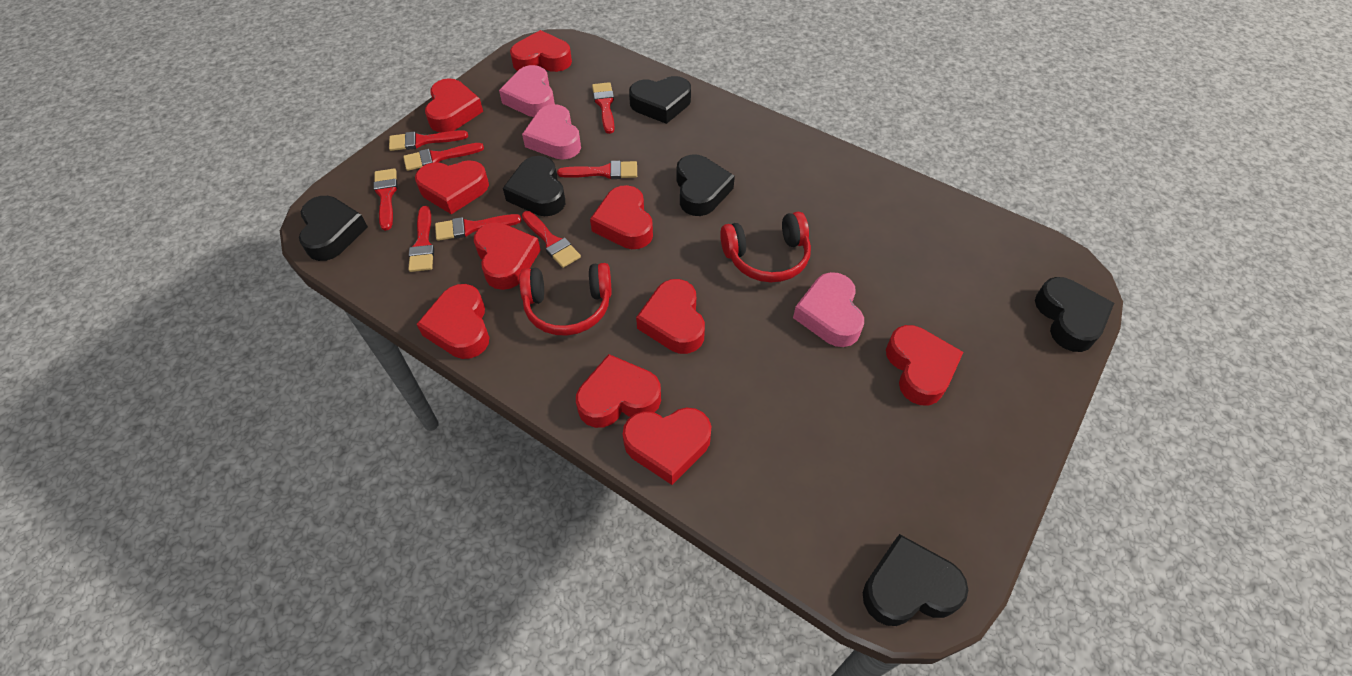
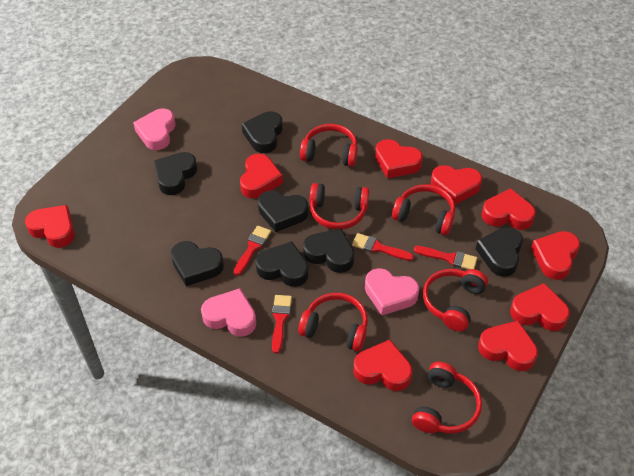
black heart: [299,196,368,261] [503,156,565,216] [629,76,691,124] [676,154,735,216] [863,534,968,626] [1035,277,1114,352] = 6 -> [154,152,197,195] [171,241,224,286] [242,111,283,153] [255,241,309,287] [258,190,308,232] [303,228,354,273] [476,227,523,277] = 7
red brush: [373,168,397,231] [389,130,468,151] [403,143,484,171] [408,206,434,272] [435,214,522,241] [522,211,581,268] [557,161,637,179] [592,82,615,134] = 8 -> [234,226,271,275] [272,295,292,353] [352,233,414,261] [414,246,477,269] = 4
red headphones: [519,263,612,336] [720,212,811,282] = 2 -> [298,293,368,352] [300,124,358,167] [310,183,369,230] [392,185,455,235] [412,362,482,433] [423,269,488,331] = 6
red heart: [415,160,489,214] [416,284,490,359] [425,78,483,133] [474,222,541,290] [510,30,572,72] [576,354,661,428] [590,185,653,249] [623,408,712,485] [636,279,705,354] [886,325,963,405] = 10 -> [25,205,75,248] [240,154,283,198] [353,340,412,391] [375,139,423,178] [431,165,482,205] [478,321,538,371] [482,188,536,230] [510,283,570,331] [531,231,580,280] = 9

